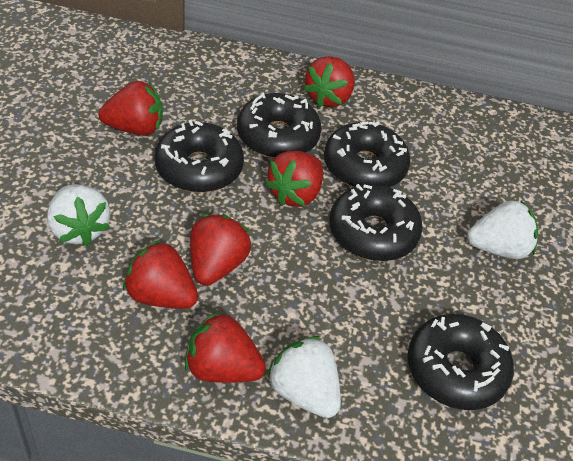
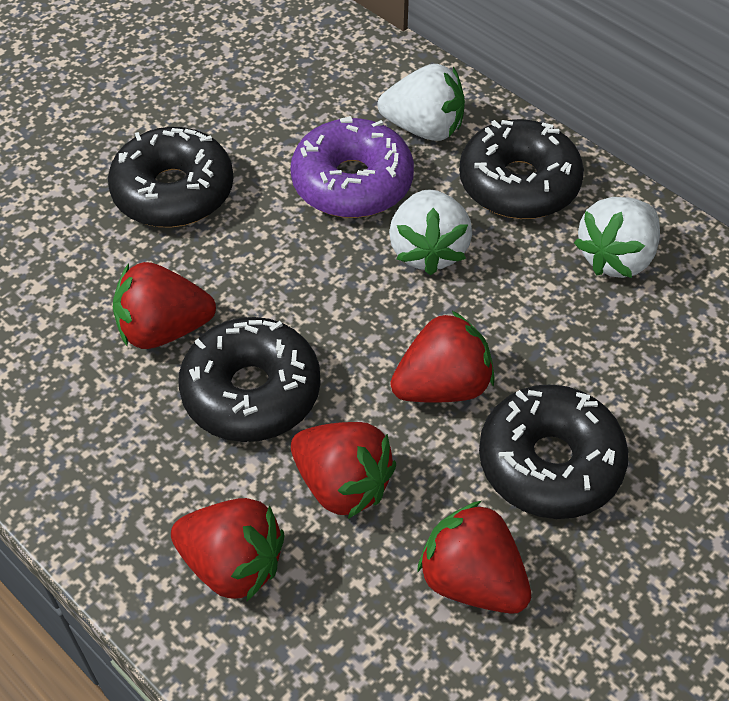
black donut: [154,120,244,193] [237,93,321,158] [324,121,410,187] [329,184,423,261] [407,314,514,410] = 5 -> [108,127,234,228] [178,317,320,442] [459,119,584,219] [479,384,628,519] = 4
purple donut: none = 0 -> [290,116,414,218] = 1
red strawberry: [98,81,163,135] [123,240,198,309] [185,311,266,383] [190,214,251,286] [265,151,323,207] [303,56,355,108] = 6 -> [113,262,216,349] [171,498,285,601] [291,422,396,519] [390,311,495,403] [417,501,531,614] = 5

